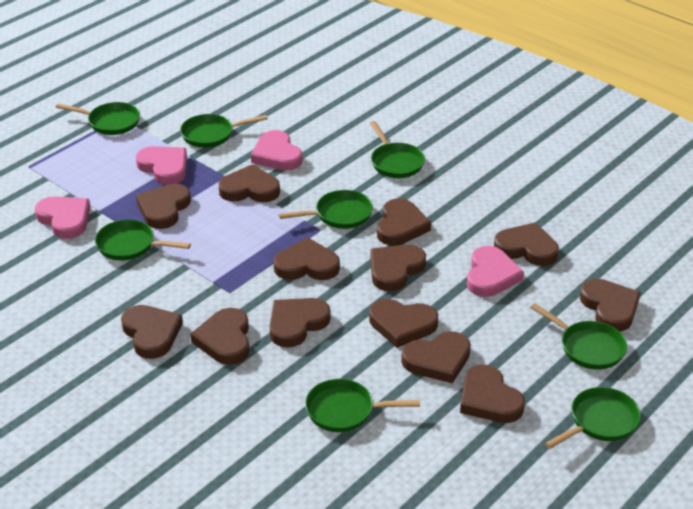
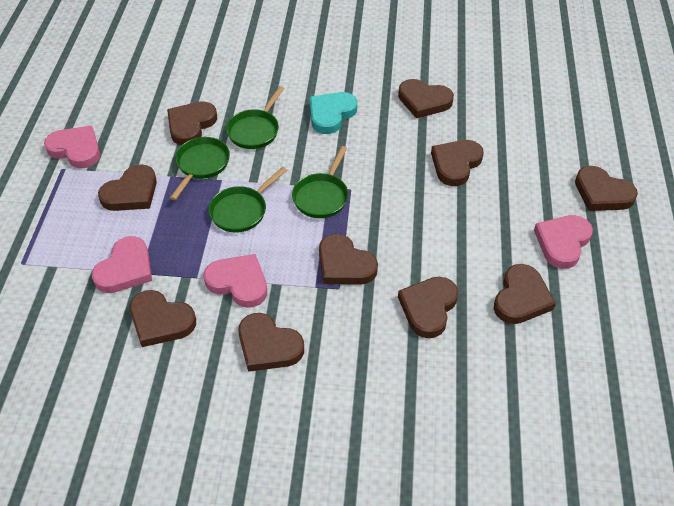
brown heart: [121,305,183,359] [136,183,191,229] [191,308,250,365] [218,164,280,202] [270,298,331,348] [273,238,340,280] [369,299,438,348] [370,245,426,291] [377,198,431,245] [401,331,471,383] [460,365,525,423] [494,222,559,266] [580,279,641,331] = 13 -> [98,164,157,211] [130,290,196,347] [167,101,217,145] [238,313,304,372] [319,234,378,285] [398,79,454,118] [398,277,458,338] [431,140,484,186] [494,264,556,324] [575,166,638,211] = 10
green pan: [56,102,140,135] [95,220,191,261] [180,114,268,148] [279,190,373,229] [305,379,420,432] [370,121,425,178] [530,303,627,370] [545,387,641,449] = 8 -> [170,137,230,200] [208,167,287,233] [226,86,284,149] [292,146,349,218] = 4
turquoise heart: none = 0 -> [310,92,357,134] = 1

